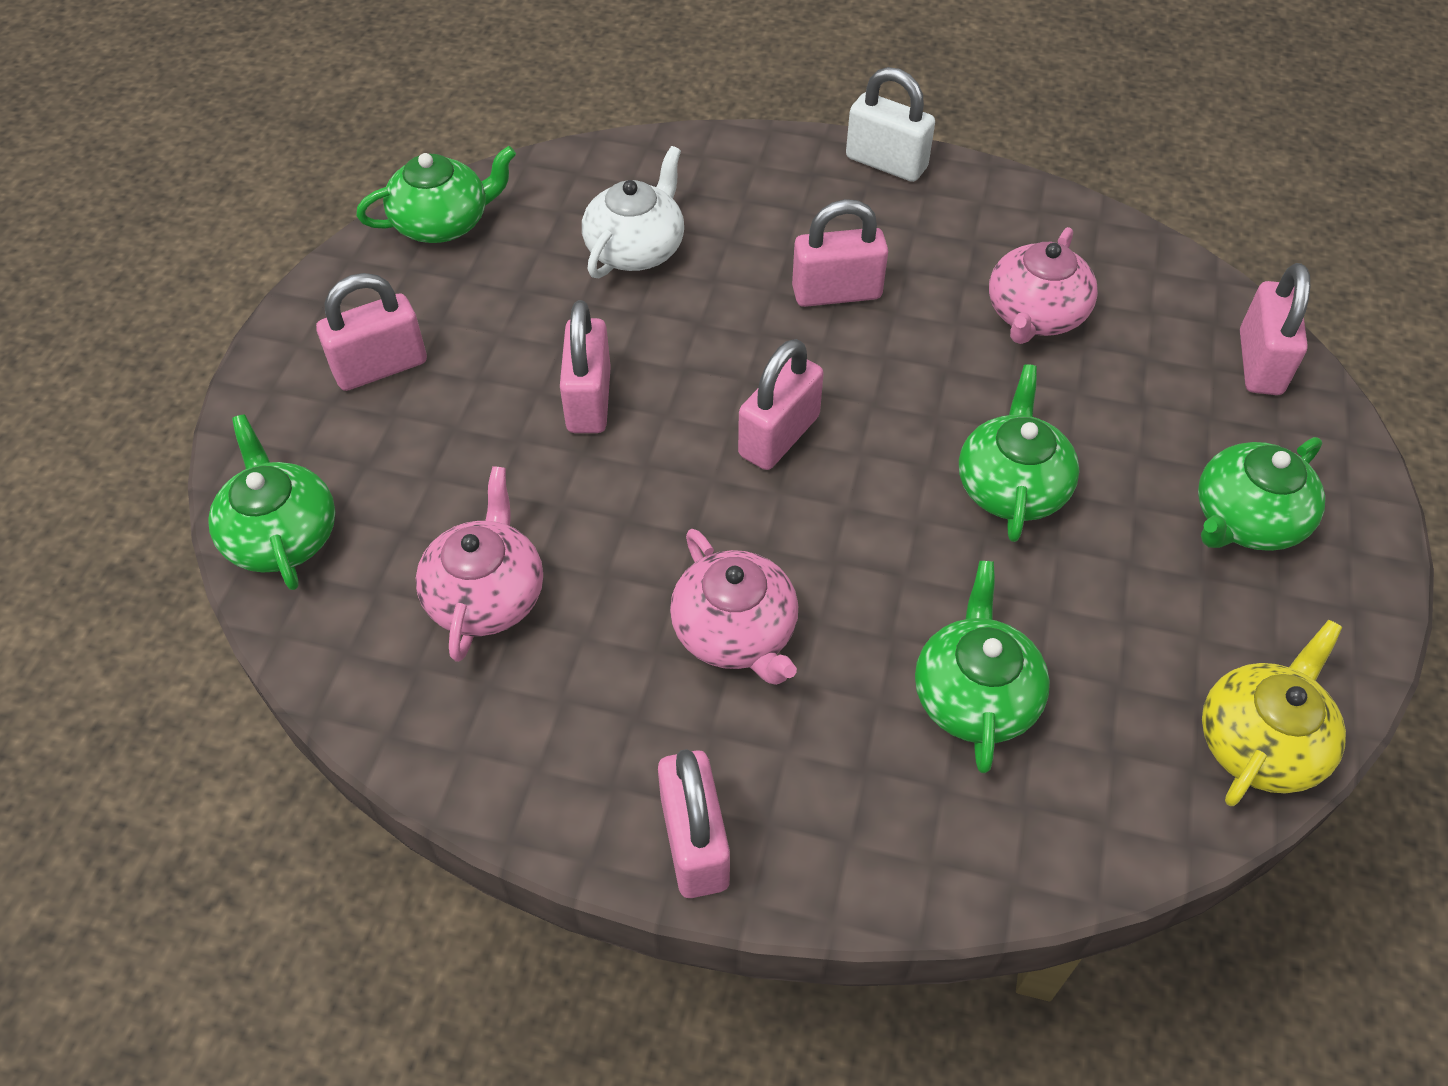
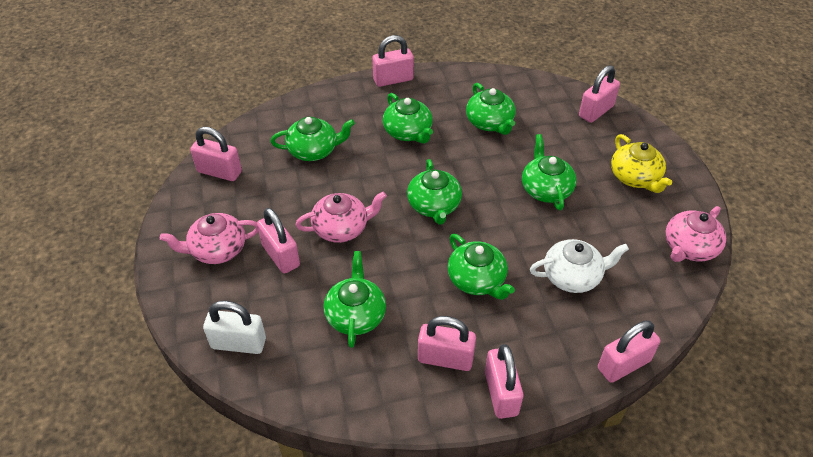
green teapot: [208,414,335,590] [356,146,516,243] [915,561,1050,773] [959,364,1079,542] [1198,437,1325,551] = 5 -> [270,117,355,161] [324,251,386,348] [383,93,433,144] [407,159,462,225] [447,234,515,300] [466,83,516,135] [522,134,577,210] = 7
pink padlock: [316,273,427,391] [560,300,611,433] [658,749,730,898] [738,339,824,470] [792,199,888,307] [1240,263,1310,395] = 6 -> [190,127,242,181] [257,208,300,273] [372,35,414,87] [418,316,476,371] [485,344,523,419] [579,65,620,123] [598,320,660,383] = 7

